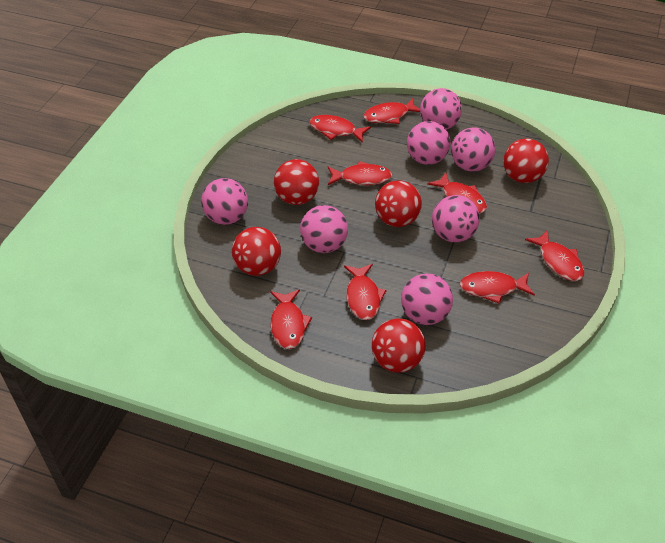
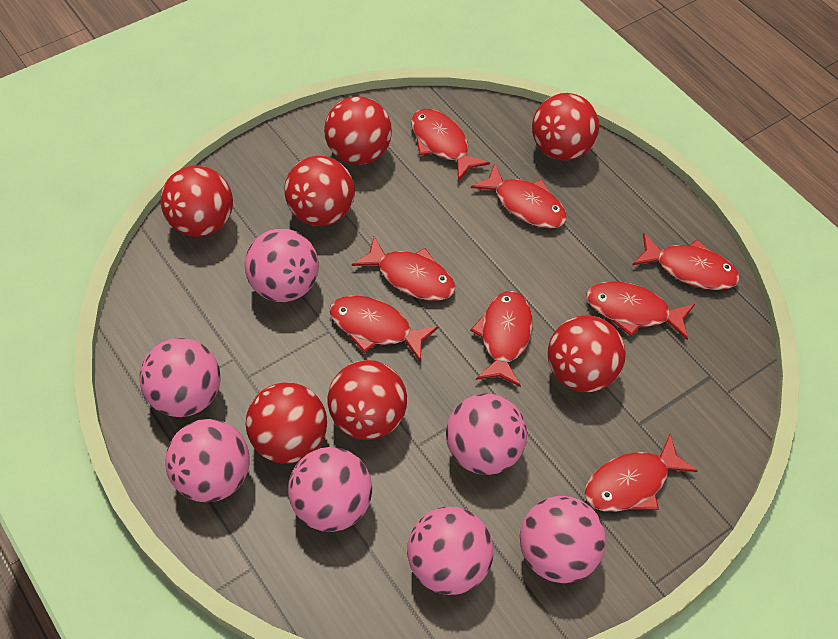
red ball: [232,227,281,276] [274,159,319,205] [372,319,426,373] [375,180,422,227] [503,138,549,183] = 5 -> [161,166,233,237] [246,382,327,464] [284,156,355,226] [324,96,392,165] [328,360,407,440] [532,93,599,161] [548,315,626,392] = 7

